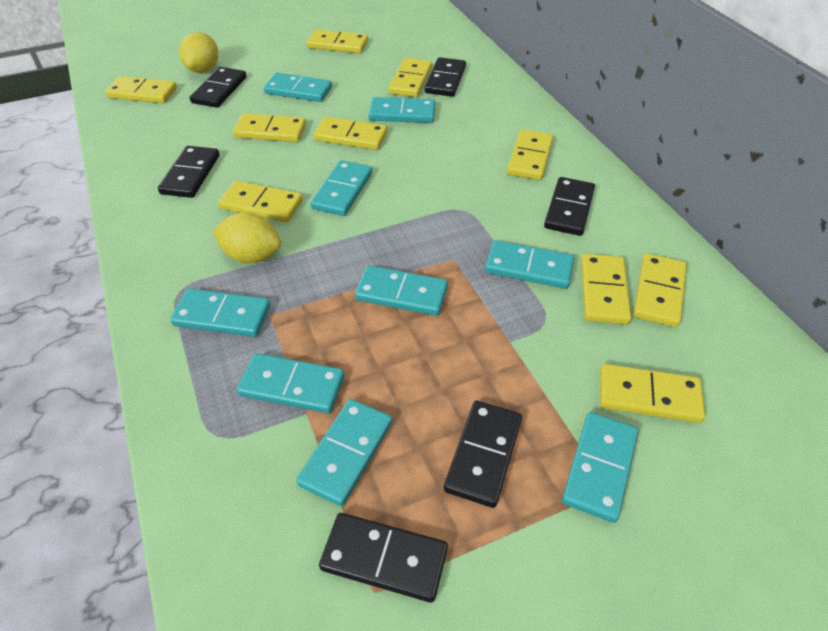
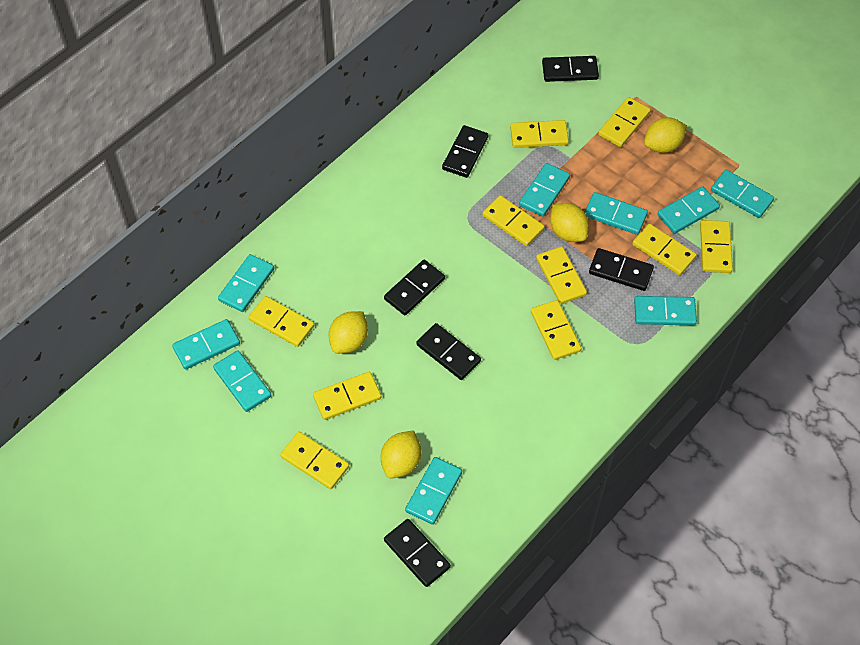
yellow lemon: [179,32,218,73] [213,212,281,263] = 2 -> [328,311,368,354] [381,430,421,479] [550,203,589,242] [644,117,687,153] = 4

